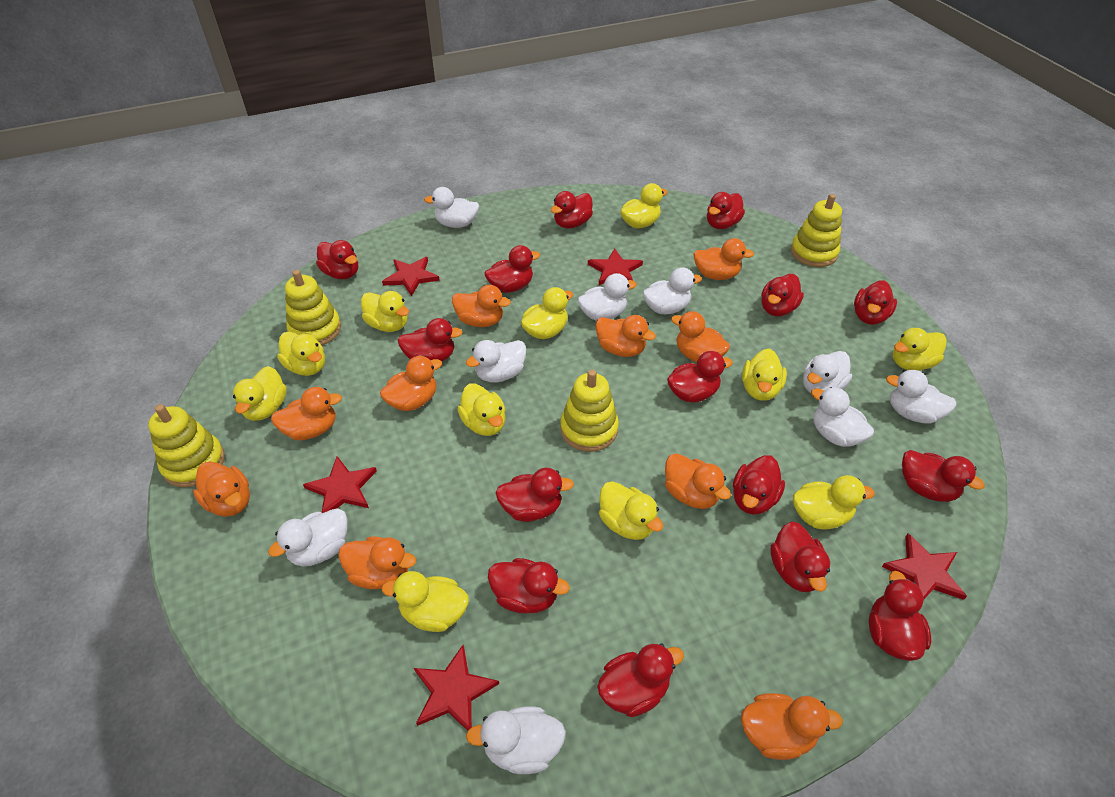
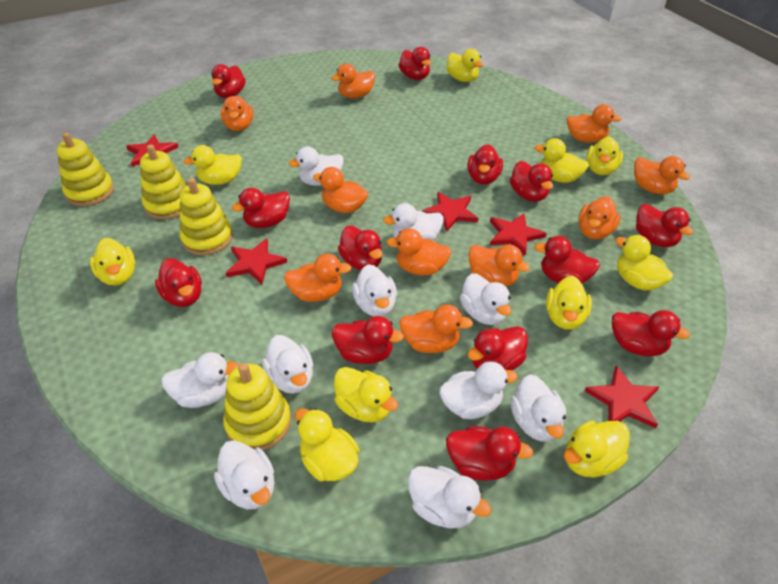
red duck: [316,240,358,279] [398,318,463,361] [484,245,540,293] [488,558,570,613] [496,468,574,522] [551,191,593,228] [597,644,684,717] [667,351,733,402] [707,192,745,229] [733,455,785,515] [761,274,804,316] [771,521,830,592] [854,280,897,325] [869,571,931,661] [902,450,984,502] = 15 -> [155,258,202,307] [211,64,246,98] [232,188,290,228] [332,316,404,364] [338,226,383,270] [399,47,431,80] [446,426,533,480] [467,144,503,184] [467,326,528,370] [510,161,553,202] [534,236,600,283] [612,310,690,356] [636,204,693,247] = 13
white duck: [268,508,347,567] [424,187,479,228] [466,340,526,383] [466,706,566,774] [577,273,637,321] [643,267,702,314] [803,351,852,393] [811,387,874,447] [886,370,957,423] = 9 -> [161,352,239,408] [214,440,275,509] [262,335,313,394] [289,146,344,186] [352,264,397,316] [383,203,444,241] [408,466,491,529] [439,362,518,419] [460,273,511,325] [510,375,566,442] = 10
yellow duck: [233,366,287,421] [277,331,325,376] [361,291,409,332] [382,571,469,632] [457,384,506,436] [521,287,573,339] [599,481,663,540] [620,183,667,228] [742,349,787,401] [793,475,875,529] [893,328,947,371] = 11 -> [90,238,135,286] [184,145,242,185] [295,408,360,481] [334,367,398,423] [447,49,483,82] [535,138,589,183] [546,276,592,330] [564,421,630,477] [586,137,623,175] [615,235,673,290] = 10

